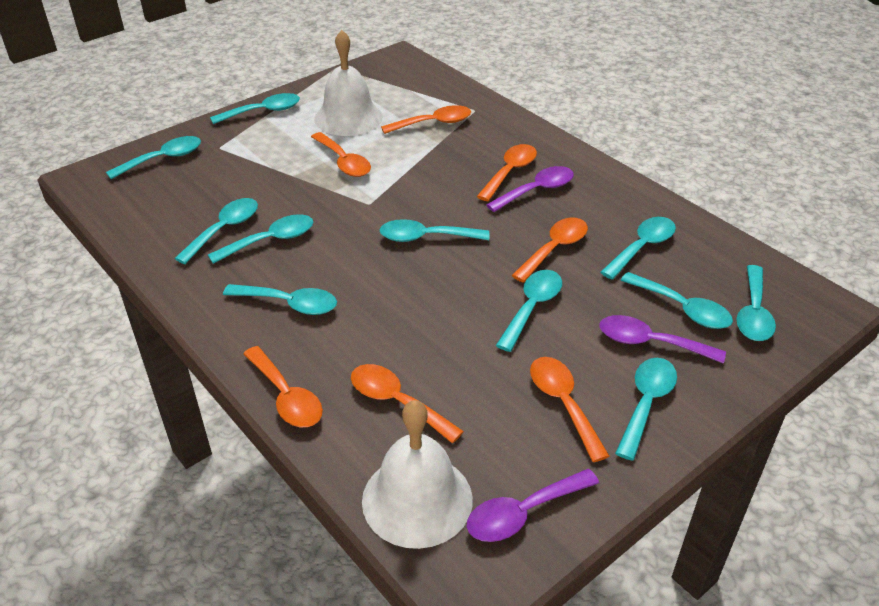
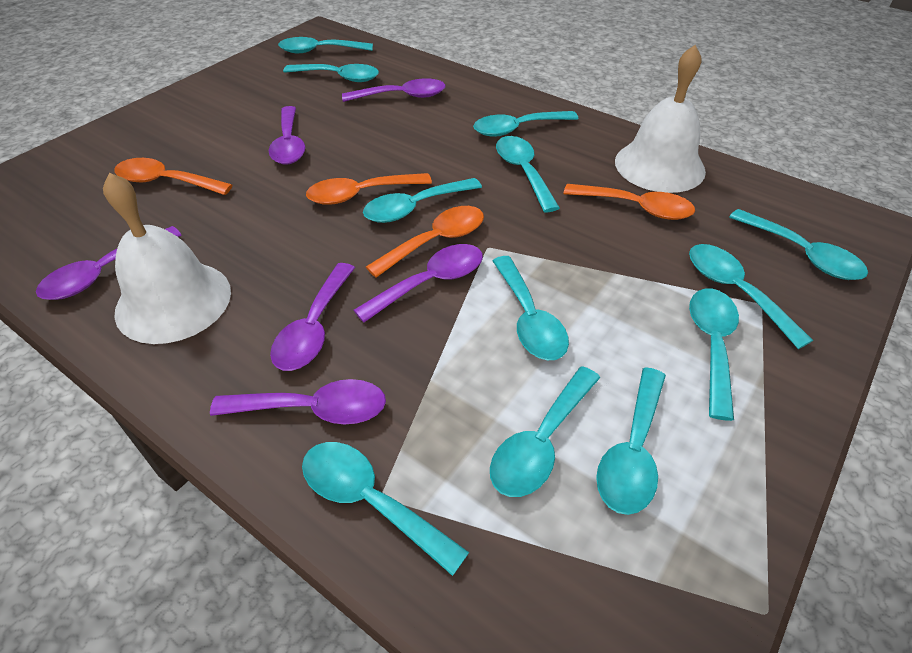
orange spoon: [243,346,323,427] [311,132,371,177] [351,364,464,443] [381,105,471,134] [477,144,537,201] [512,217,588,283] [530,357,610,462] = 7 -> [115,158,232,195] [306,173,432,205] [366,206,484,278] [563,184,695,220] = 4
purple spoon: [467,469,599,542] [486,166,574,212] [600,315,726,363] = 3 -> [36,226,181,300] [210,379,386,425] [269,106,305,165] [270,263,355,371] [342,78,446,102] [354,244,483,323] = 6
turquoise spoon: [106,136,201,179] [174,198,258,264] [208,214,313,264] [210,93,300,124] [223,284,337,315] [380,219,489,242] [496,270,562,352] [600,217,676,279] [615,358,677,461] [621,272,733,329] [736,265,776,341] = 11 -> [278,37,373,53] [283,64,379,82] [302,442,469,576] [363,178,482,223] [473,111,578,137] [490,366,600,497] [492,256,569,360] [496,136,560,212] [596,367,666,515] [689,244,813,349] [689,289,739,421] [729,209,868,280] = 12

